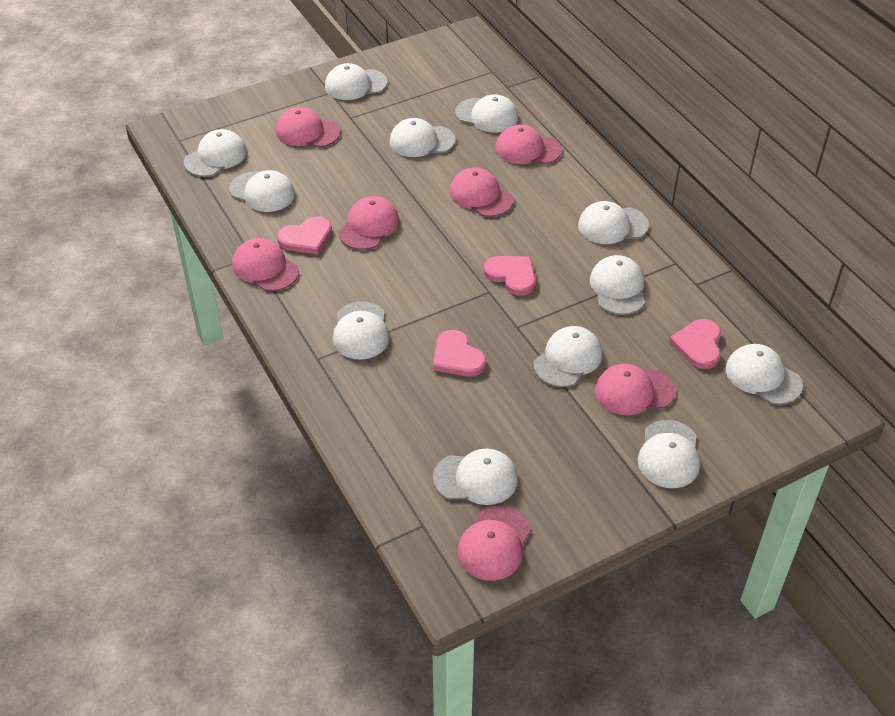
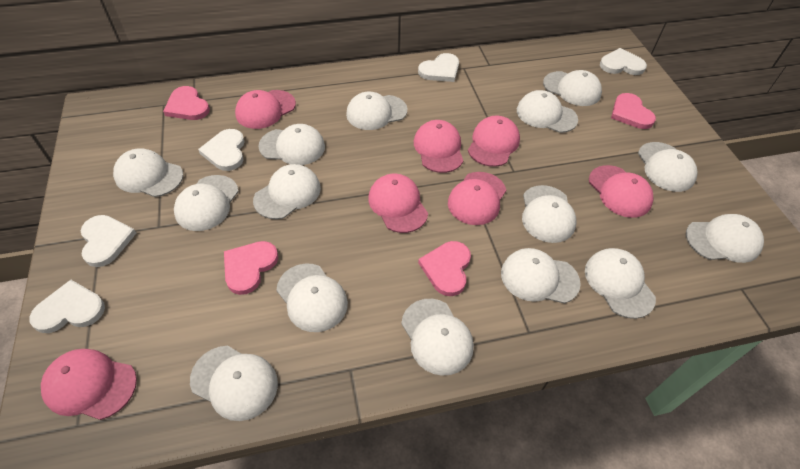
white cap: [184,129,247,177] [229,170,295,212] [325,63,387,100] [333,301,390,360] [389,118,455,157] [433,449,518,505] [455,95,518,133] [534,326,602,387] [578,201,649,244] [590,255,645,315] [638,420,700,488] [726,344,803,405] = 12 -> [113,148,183,197] [174,175,239,231] [190,346,278,421] [253,164,321,219] [258,124,325,165] [277,264,348,332] [346,92,407,130] [401,299,474,376] [501,248,581,304] [517,90,578,133] [522,185,577,243] [543,70,602,106] [585,248,656,319] [638,142,697,192] [686,214,764,263] = 15
white heart: none = 0 -> [29,280,105,333] [81,215,136,267] [198,129,245,171] [418,53,459,82] [600,48,647,75] = 5

